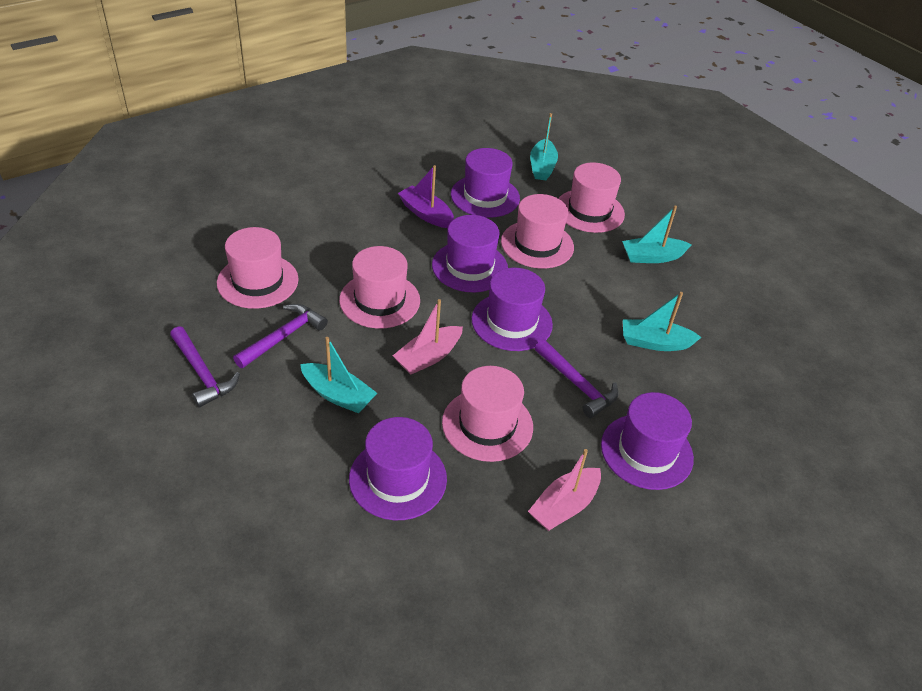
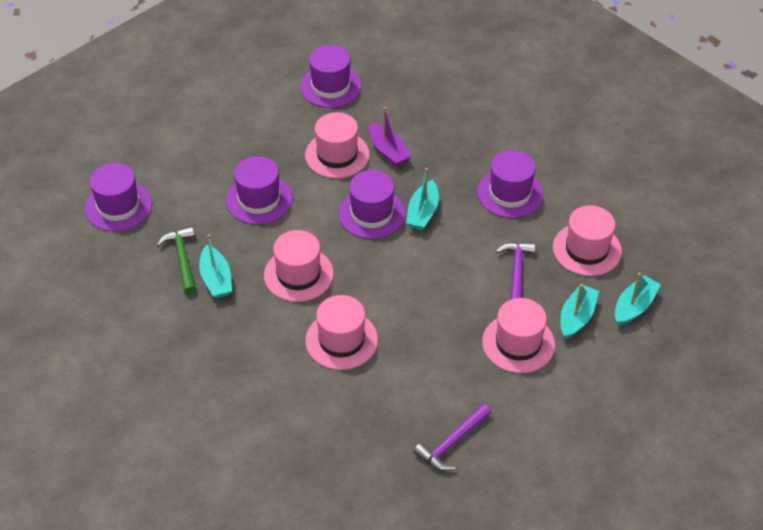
green hammer: none = 0 -> [157,227,196,295] = 1
pink boat: [393,299,463,374] [528,449,601,531] = 2 -> none = 0
purple hammer: [170,326,240,408] [233,304,328,368] [535,340,619,418] = 3 -> [413,404,491,471] [496,242,535,300] = 2

